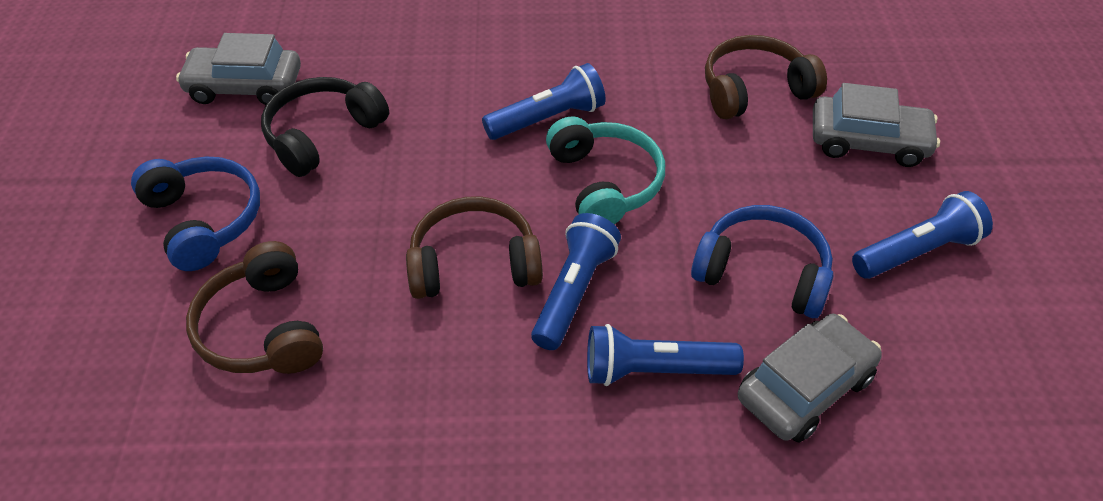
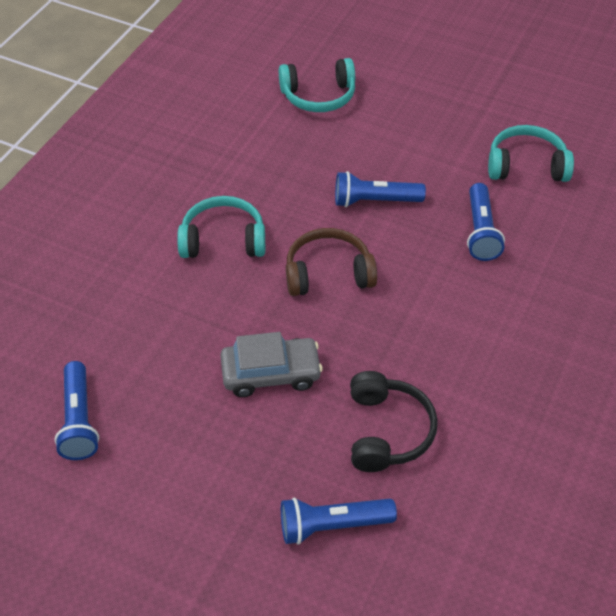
blue headphones: [131,156,260,271] [691,205,833,318] = 2 -> none = 0
brown headphones: [186,241,323,374] [406,197,543,299] [705,35,827,119] = 3 -> [286,228,377,296] = 1
grey car: [176,33,301,105] [738,314,882,443] [813,83,940,167] = 3 -> [220,332,323,397] = 1
turquoise headphones: [546,116,665,224] = 1 -> [177,196,265,258] [279,58,355,112] [488,125,574,182] = 3

